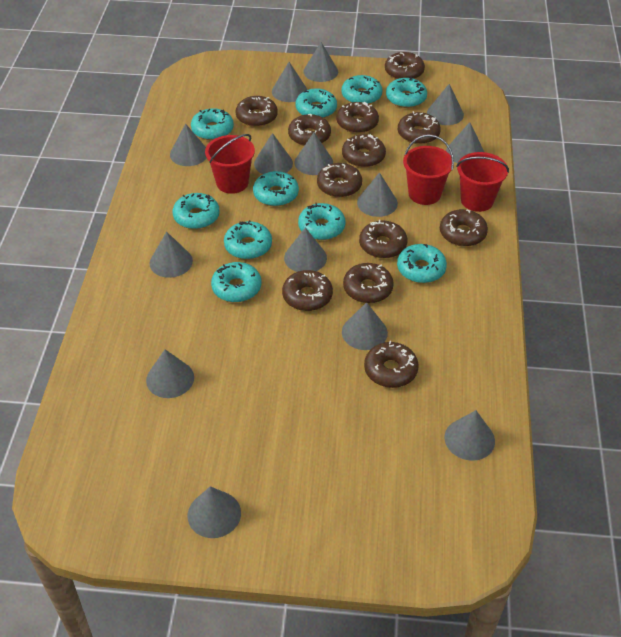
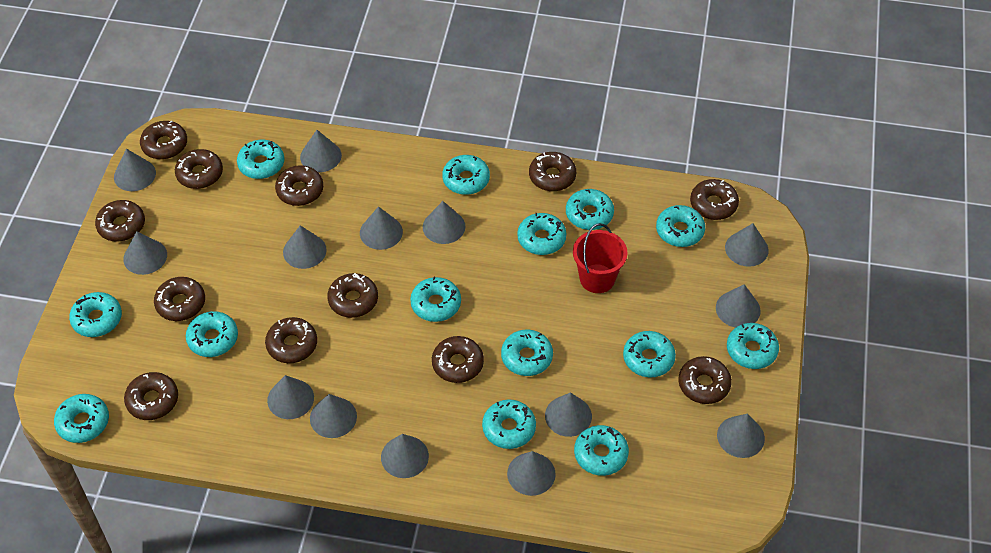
red bucket: [205,134,255,194] [403,135,454,205] [456,152,509,212] = 3 -> [573,223,628,293] = 1
turquoise donut: [173,193,220,229] [191,108,234,140] [211,262,261,302] [224,220,272,259] [253,171,299,206] [296,88,337,118] [298,203,346,240] [341,75,383,104] [386,77,427,108] [397,244,447,283] = 10 -> [54,394,109,443] [69,292,122,337] [186,311,238,357] [237,140,284,179] [410,277,461,322] [442,155,490,195] [482,399,536,449] [501,330,553,376] [517,213,567,255] [566,189,614,230] [574,425,629,476] [623,331,676,377] [656,205,705,247] [727,323,779,369] = 14

